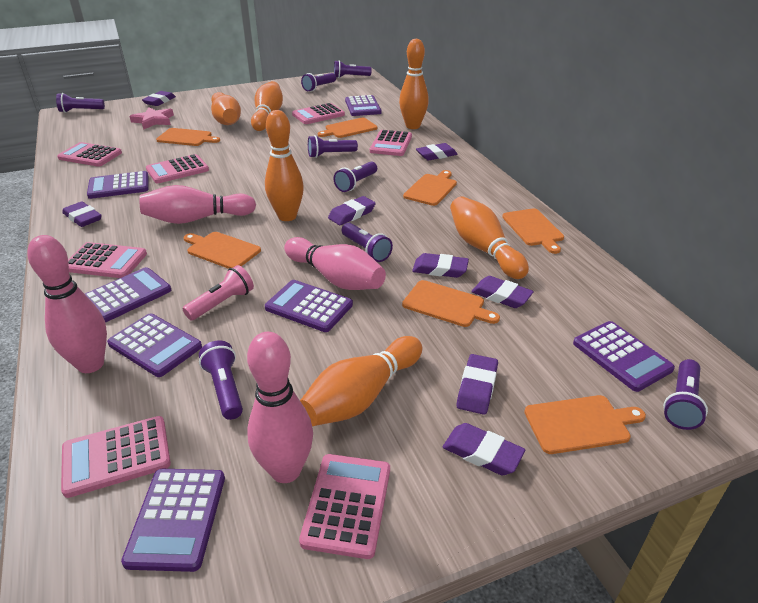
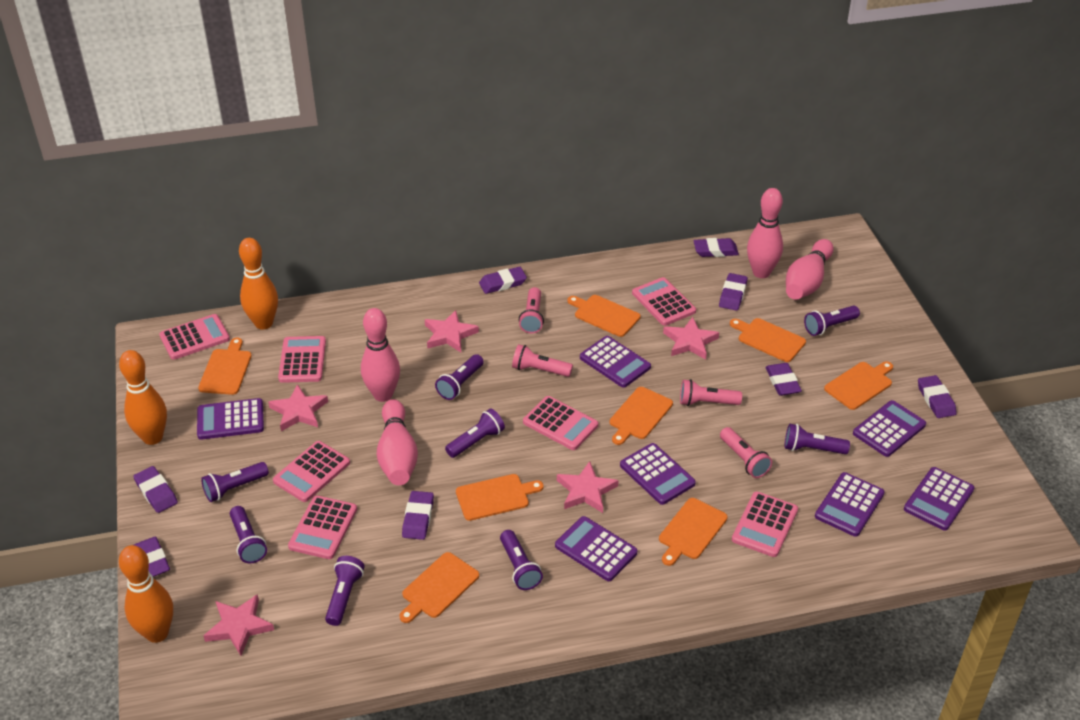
orange bowling pin: [211,92,241,125] [251,81,283,131] [265,110,304,221] [300,336,422,426] [399,39,429,129] [450,196,529,279] = 6 -> [119,350,167,445] [119,545,173,643] [239,238,278,330] = 3
orange cutting board: [156,128,220,146] [184,232,261,269] [318,118,378,138] [402,280,500,327] [403,170,457,206] [502,208,564,254] [524,395,646,454] = 7 -> [198,338,252,395] [399,552,479,623] [456,474,544,521] [568,295,641,337] [610,387,673,445] [659,498,728,566] [730,318,806,362] [824,361,893,410] = 8
pink flashlight: [183,265,254,321] = 1 -> [512,344,573,377] [519,287,544,334] [680,379,742,406] [720,427,772,478] = 4
pink star: [129,107,174,130] = 1 -> [204,594,274,656] [268,384,328,431] [425,310,479,352] [557,461,619,513] [663,317,719,359] = 5

